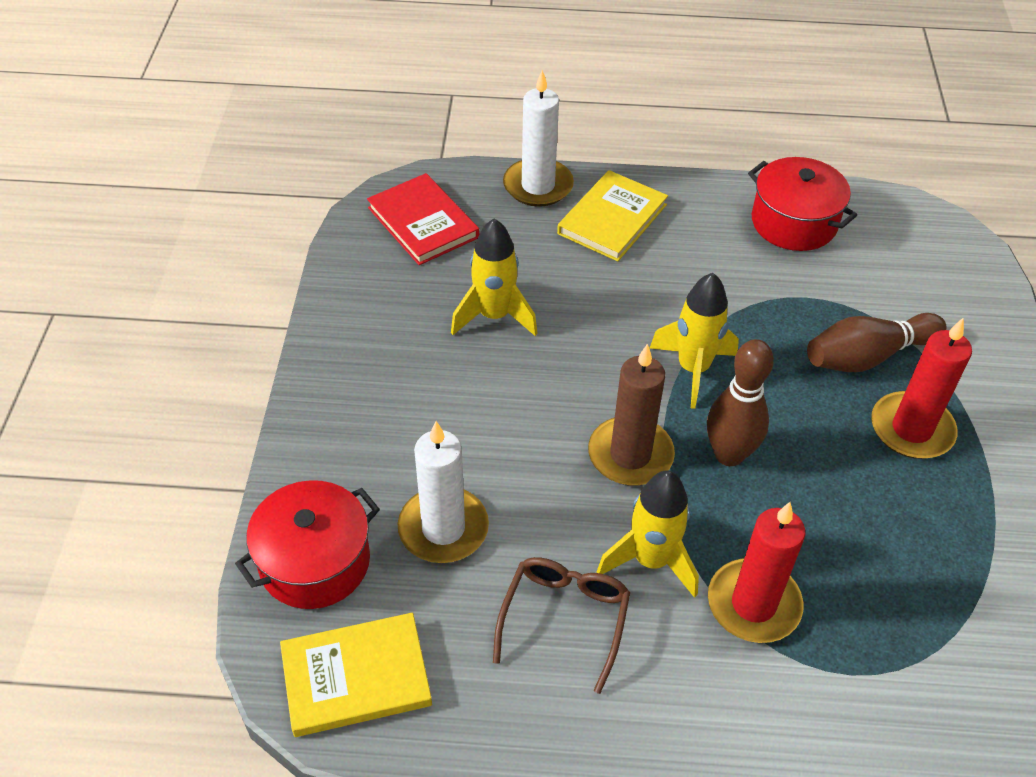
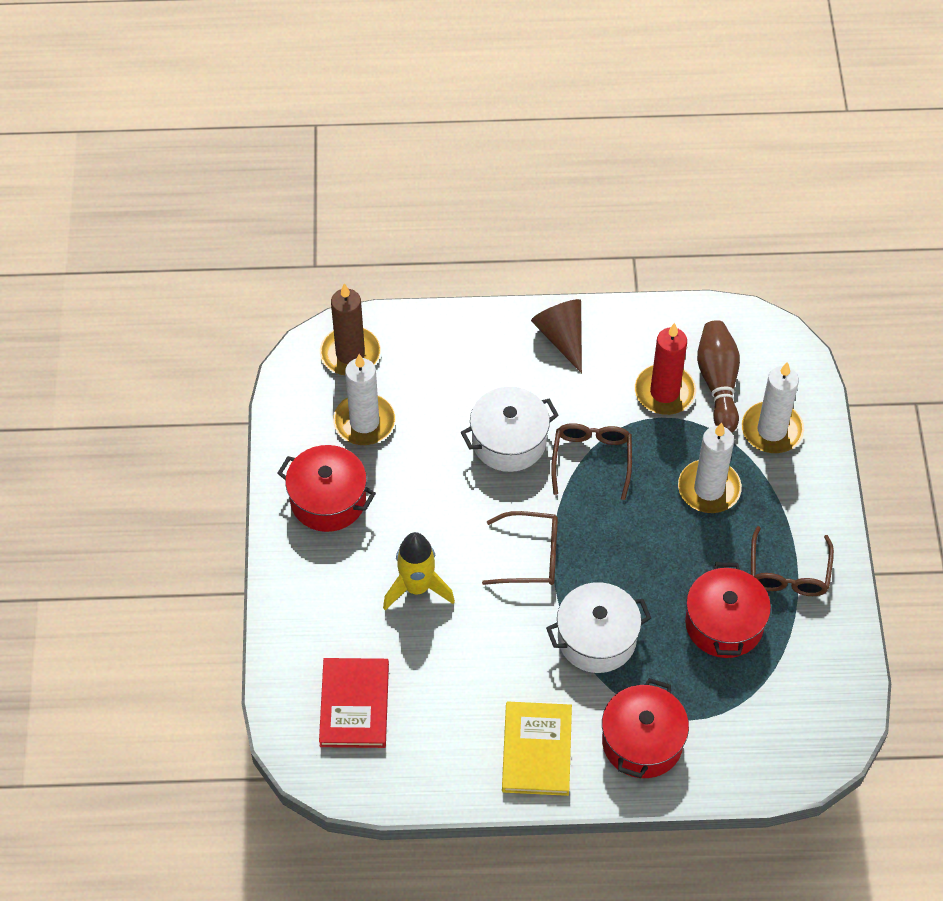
brown bowling pin: [707,339,774,466] [807,313,946,372] = 2 -> [697,320,740,433] = 1
brown cone: none = 0 -> [531,299,582,374] = 1
brown glasses: [493,557,630,694] = 1 -> [482,511,558,585] [551,423,632,500] [751,526,834,596] = 3
red candle: [708,502,805,643] [871,317,972,459] = 2 -> [634,323,696,415] = 1
red pot: [235,480,380,609] [748,157,857,251] = 2 -> [277,445,376,532] [602,678,689,778] [685,562,771,658] = 3
white candle: [398,421,489,563] [503,70,574,207] = 2 -> [333,354,396,445] [678,423,742,513] [742,362,804,453] = 3
white pot: none = 0 -> [461,387,559,472] [546,582,651,673] = 2
yellow book: [280,613,432,737] [557,170,668,262] = 2 -> [502,701,572,796] = 1
yellow rocket: [451,218,538,336] [597,471,699,598] [650,273,739,409] = 3 -> [383,532,455,610] = 1

